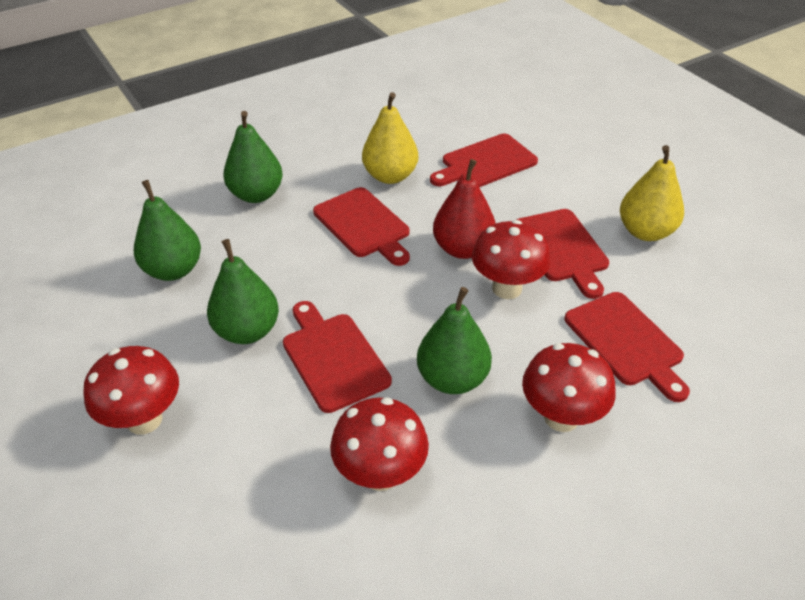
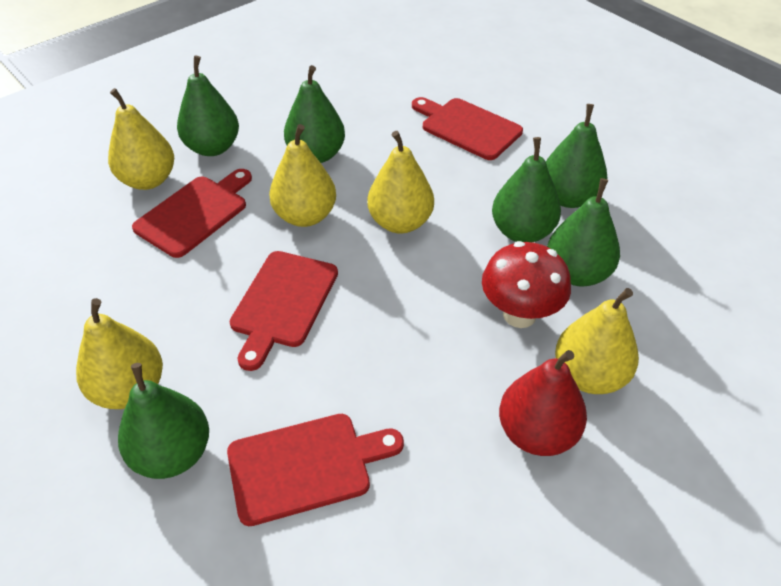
green pear: [134,180,201,281] [207,239,279,344] [223,111,283,203] [417,287,492,394] = 4 -> [118,363,209,479] [177,55,239,156] [284,65,345,163] [492,137,561,242] [546,104,607,208] [547,178,620,287] = 6
red cutting board: [283,301,392,413] [313,187,410,266] [430,134,538,187] [516,209,609,299] [564,292,690,402] = 5 -> [132,169,252,258] [227,414,404,526] [230,251,338,371] [412,97,523,160] = 4
red mushroom: [83,346,179,435] [330,397,429,491] [472,220,551,299] [522,343,616,432] = 4 -> [482,241,571,328] = 1
yellow pear: [362,92,418,184] [620,145,684,241] = 2 -> [76,298,163,409] [108,88,174,190] [269,124,336,227] [367,131,434,233] [555,288,639,394] = 5

